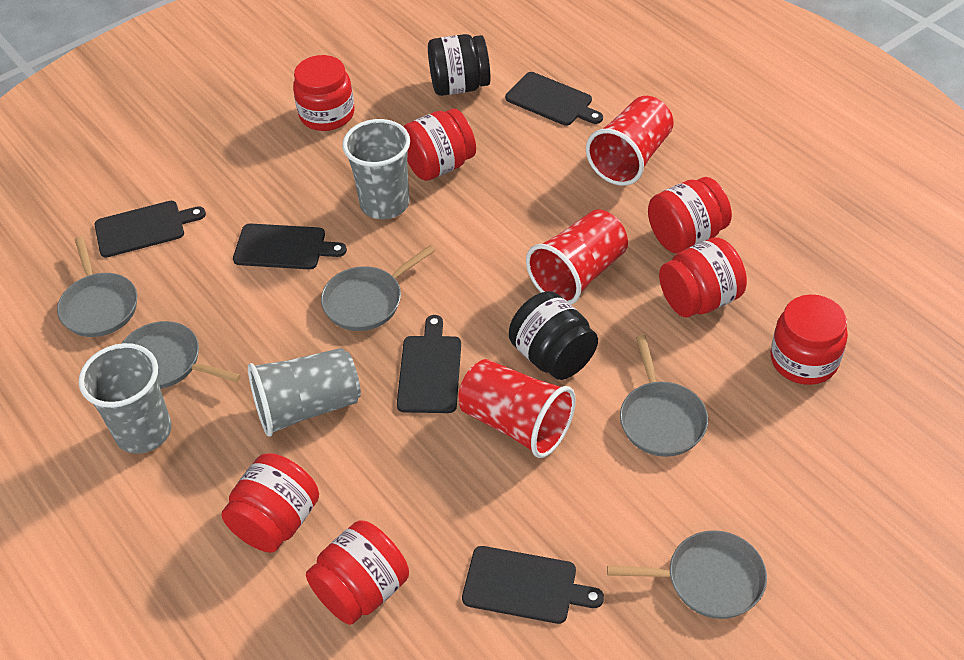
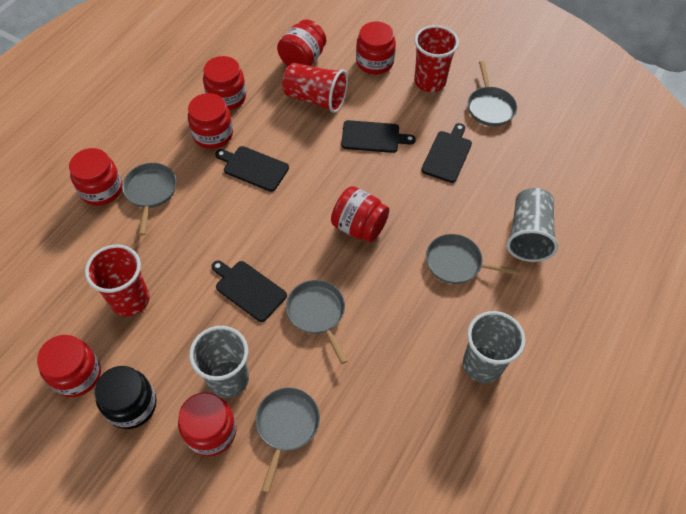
black cutting board: [94,201,206,257] [233,223,347,269] [397,315,461,413] [462,546,604,624] [505,72,603,126] = 5 -> [211,260,287,322] [215,146,289,192] [341,120,416,153] [421,123,472,183] = 4
black jar: [428,34,491,96] [509,291,598,380] = 2 -> [95,366,156,429] = 1
red jar: [222,453,319,553] [293,55,354,131] [306,520,409,625] [403,108,476,181] [648,177,732,254] [659,237,747,317] [771,295,848,385] = 7 -> [37,335,101,397] [69,148,122,206] [178,392,237,456] [188,93,233,149] [203,56,246,110] [277,19,326,66] [331,186,389,243] [356,22,396,74] = 8

